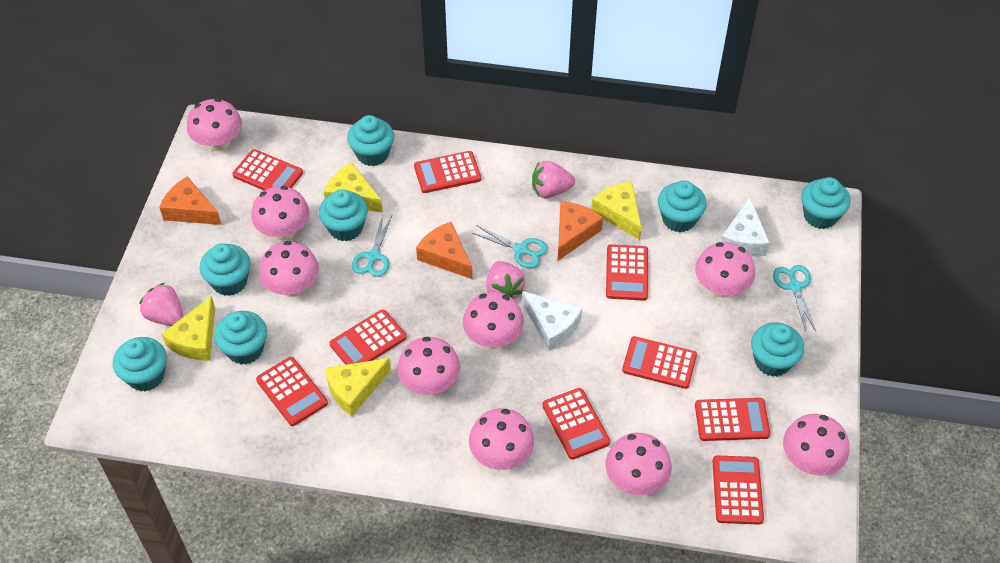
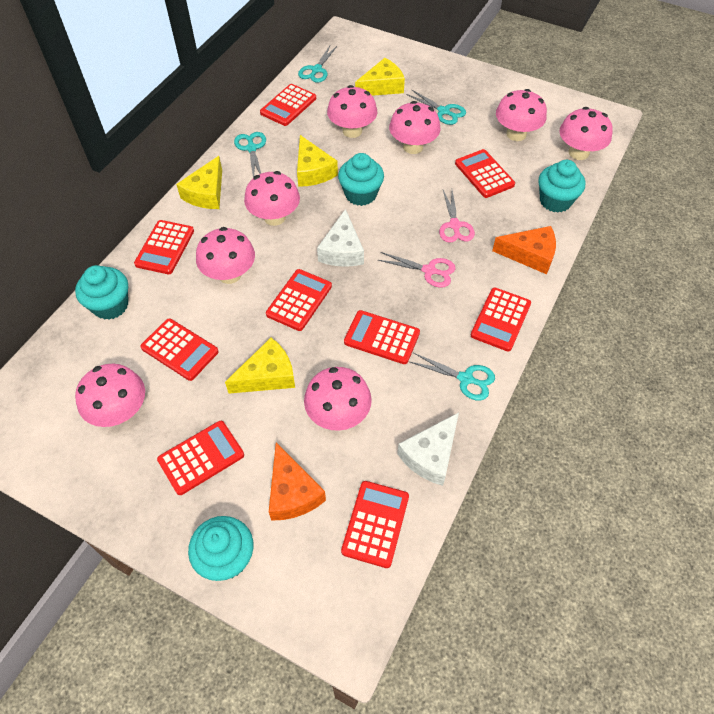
orange cheese: [159,176,221,225] [416,222,472,279] [558,201,603,261] = 3 -> [269,442,326,521] [492,226,556,274] = 2
pink mushroom: [187,98,242,151] [251,186,309,240] [259,241,319,297] [397,337,460,395] [463,292,524,348] [469,408,534,470] [605,433,672,496] [695,242,755,298] [783,414,849,476] = 9 -> [75,364,145,427] [196,227,255,284] [244,171,300,226] [304,367,372,431] [327,85,377,138] [389,101,441,154] [496,89,547,141] [559,107,613,160] = 8
pink scissors: none = 0 -> [378,252,456,288] [439,190,475,243] = 2
pink strawberry: [139,283,184,326] [486,261,525,299] [532,161,575,198] = 3 -> none = 0
turquoise cupcake: [113,337,167,391] [200,243,251,296] [214,311,267,365] [319,189,368,241] [347,115,394,166] [658,181,707,232] [751,322,804,377] [801,177,850,229] = 8 -> [75,265,128,320] [188,516,253,581] [338,153,384,206] [538,160,585,213] = 4
turquoise scissors: [352,215,392,277] [473,225,548,268] [773,265,816,332] = 3 -> [234,132,266,177] [298,46,337,83] [406,89,466,125] [410,353,495,401] = 4

